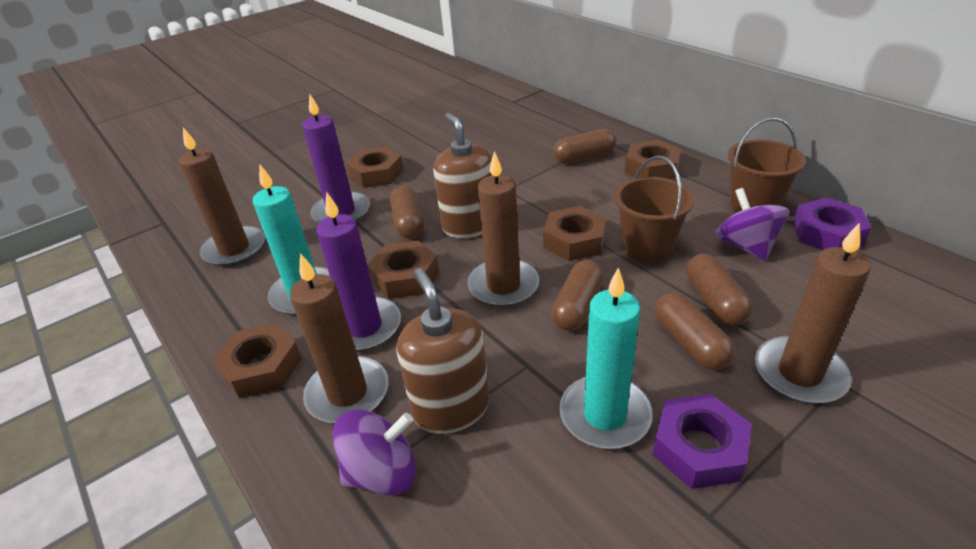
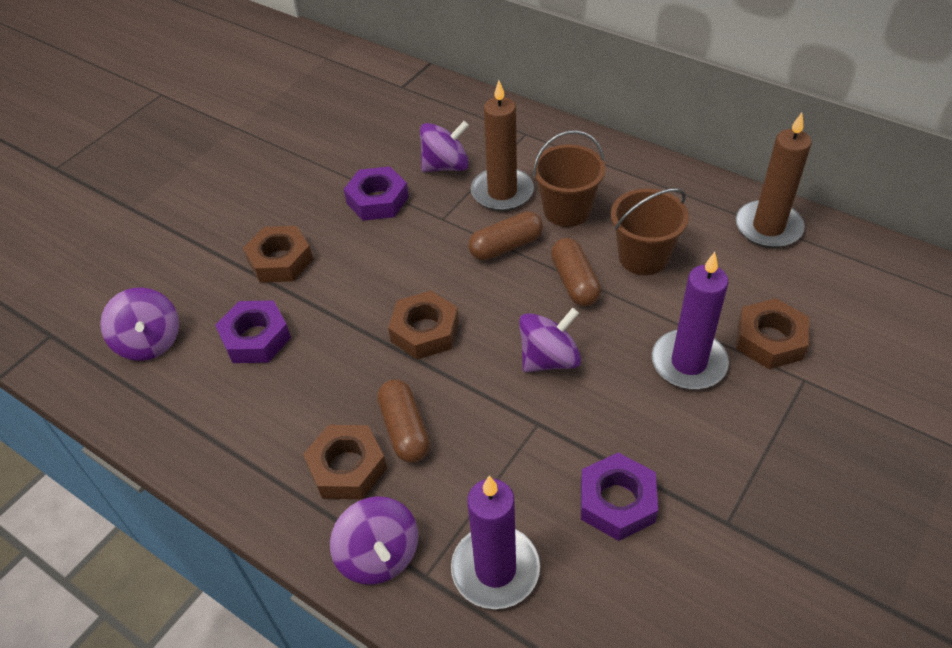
brown candle: [179,128,265,267] [290,253,388,423] [468,151,539,307] [755,223,871,404] = 4 -> [471,80,534,211] [736,113,812,248] = 2
brown capsule: [390,186,424,239] [552,260,604,331] [553,129,616,164] [655,293,735,370] [686,254,752,325] = 5 -> [377,379,430,463] [468,211,543,260] [551,238,601,306] = 3
brown nut: [212,323,302,398] [346,147,403,188] [367,241,439,299] [543,206,606,261] [624,140,681,179] = 5 -> [243,226,313,283] [303,425,387,499] [388,291,459,359] [736,298,809,369] = 4
brown soap dispenser: [396,268,490,434] [433,113,492,238] = 2 -> none = 0
purple nut: [653,394,752,489] [793,197,871,250] = 2 -> [215,300,291,363] [344,166,409,221] [581,453,658,541] = 3
purple spinning top: [332,409,416,495] [715,188,789,261] = 2 -> [100,287,179,361] [330,496,418,585] [420,121,469,172] [519,308,581,372] = 4
turquoise candle: [253,165,330,315] [559,268,653,449] = 2 -> none = 0

